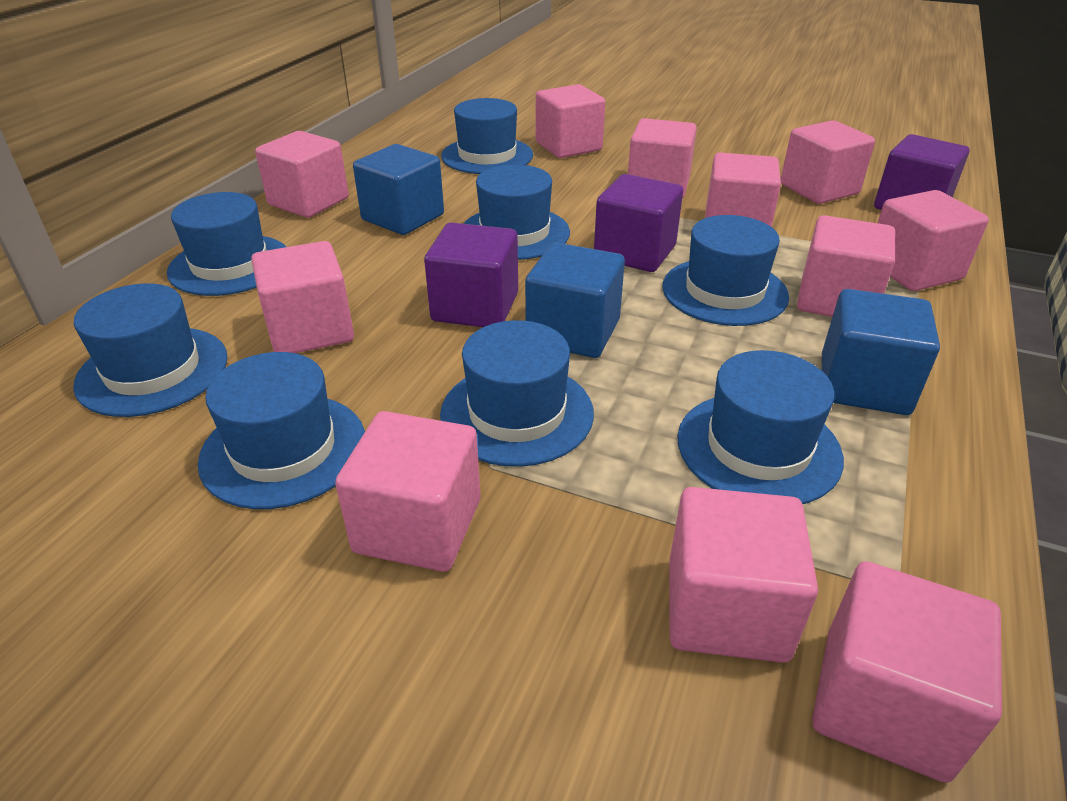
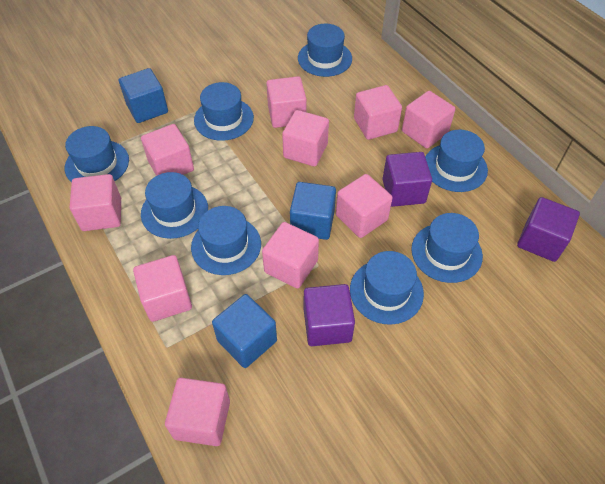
pink cube: [251,241,354,353] [255,131,349,218] [335,411,481,572] [536,84,605,158] [628,118,697,198] [670,487,818,663] [705,152,781,227] [781,120,875,204] [797,215,895,317] [812,561,1002,783] [878,190,989,291] = 11 -> [70,174,121,231] [133,255,192,322] [141,124,194,176] [165,378,230,446] [262,222,319,289] [266,76,306,128] [282,110,329,167] [336,174,393,238] [354,85,402,140] [402,91,455,149] = 10

